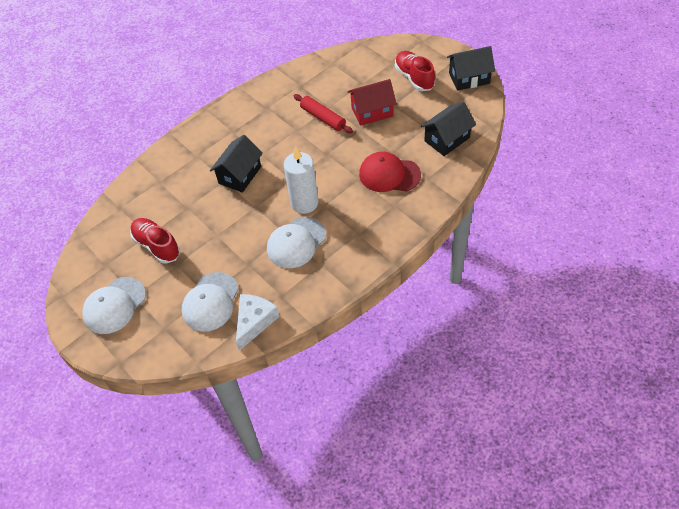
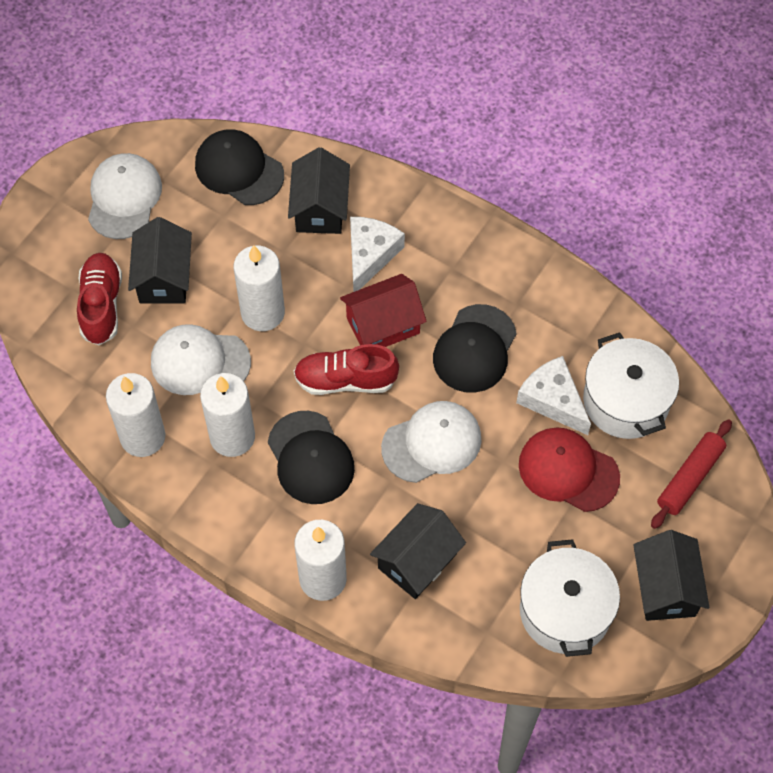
black cap: none = 0 -> [195,129,284,205] [268,411,355,504] [433,304,517,393] = 3
black house: [210,135,263,193] [421,102,476,156] [447,46,495,91] = 3 -> [128,217,192,303] [288,147,350,234] [370,503,466,599] [633,530,710,621] = 4
white candle: [284,146,318,214] = 1 -> [106,373,166,457] [200,373,255,457] [233,245,285,331] [295,520,347,601] = 4
white cheese: [236,294,280,351] = 1 -> [350,217,405,292] [516,356,591,435] = 2
white pot: none = 0 -> [520,539,620,657] [583,332,679,439] = 2

